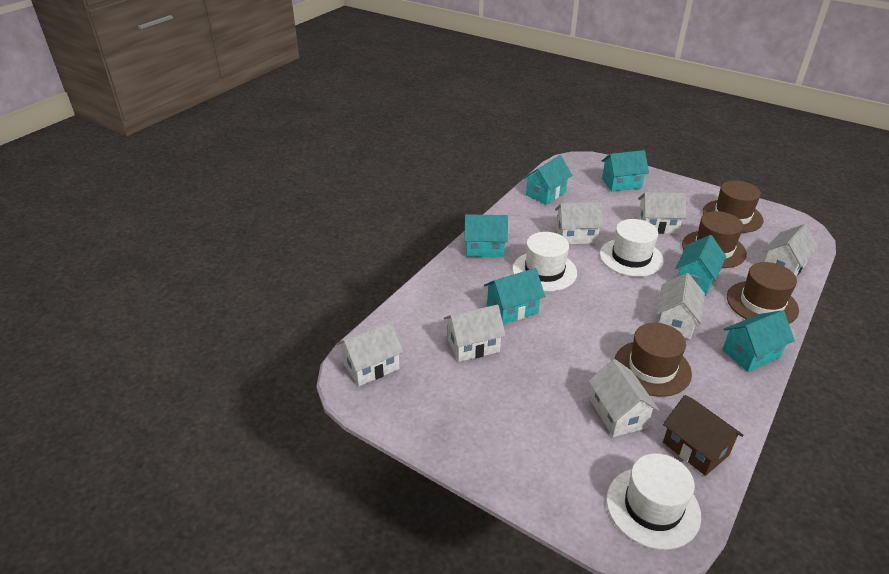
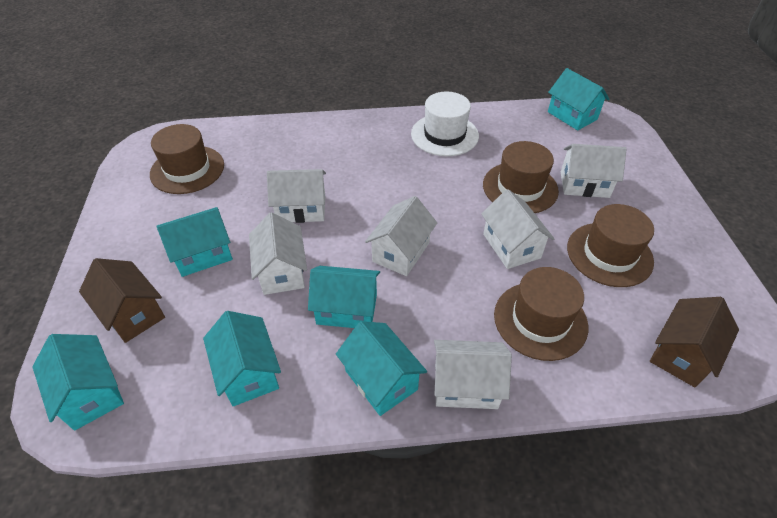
brown house: [663,395,744,476] = 1 -> [79,258,165,343] [650,297,739,387] = 2
white hat: [512,232,577,292] [600,219,664,277] [606,454,701,550] = 3 -> [411,91,479,156] = 1
white house: [337,321,403,386] [444,305,506,362] [555,202,603,244] [589,359,659,437] [637,192,686,234] [656,273,705,339] [763,224,818,276] = 7 -> [249,212,307,295] [267,169,326,223] [365,196,437,276] [434,340,512,409] [481,189,555,269] [561,144,627,198] = 6

